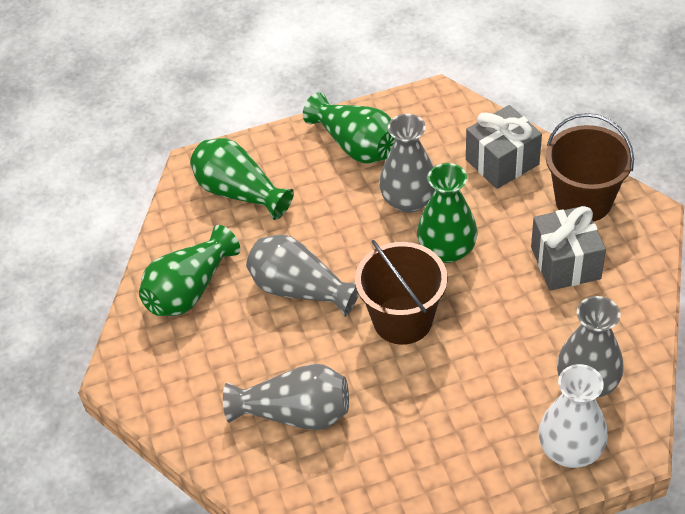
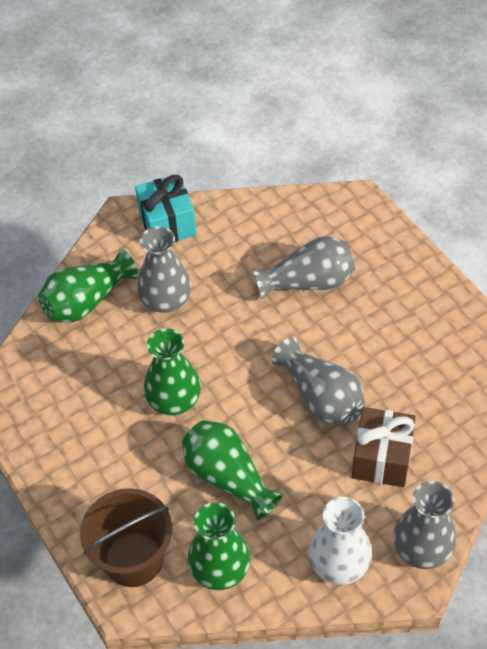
brown bucket: [355,240,448,345] [546,113,634,222] = 2 -> [80,488,172,587] = 1
brown gift: none = 0 -> [352,407,416,487] = 1
grey gift: [466,105,542,189] [531,206,606,291] = 2 -> none = 0
turquoise gift: none = 0 -> [135,174,197,242] = 1

